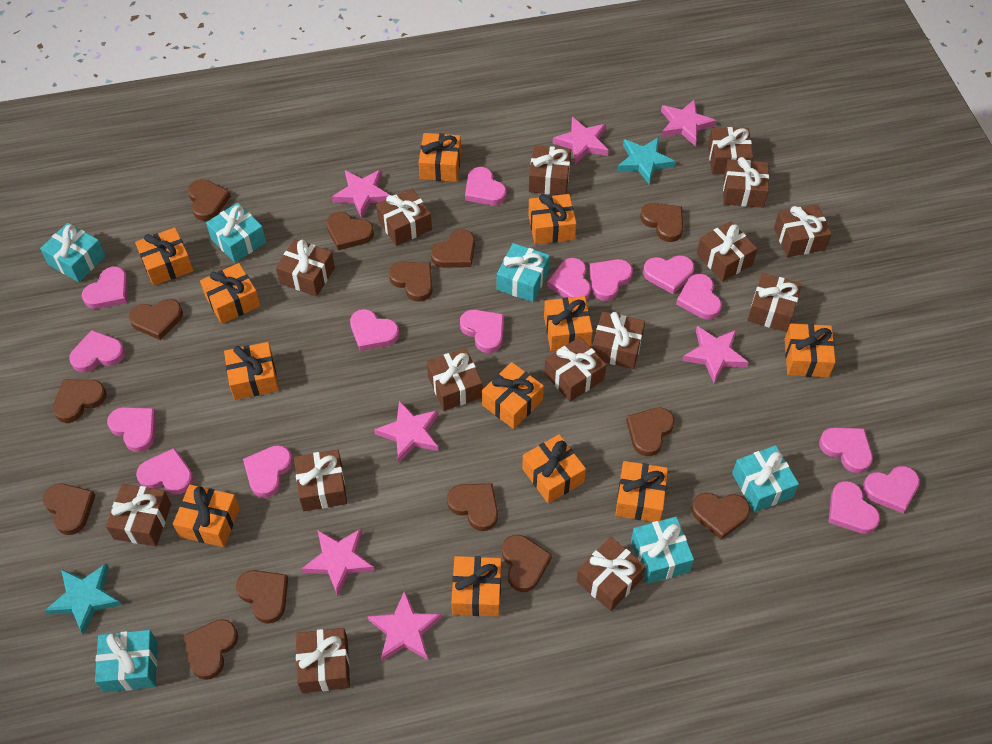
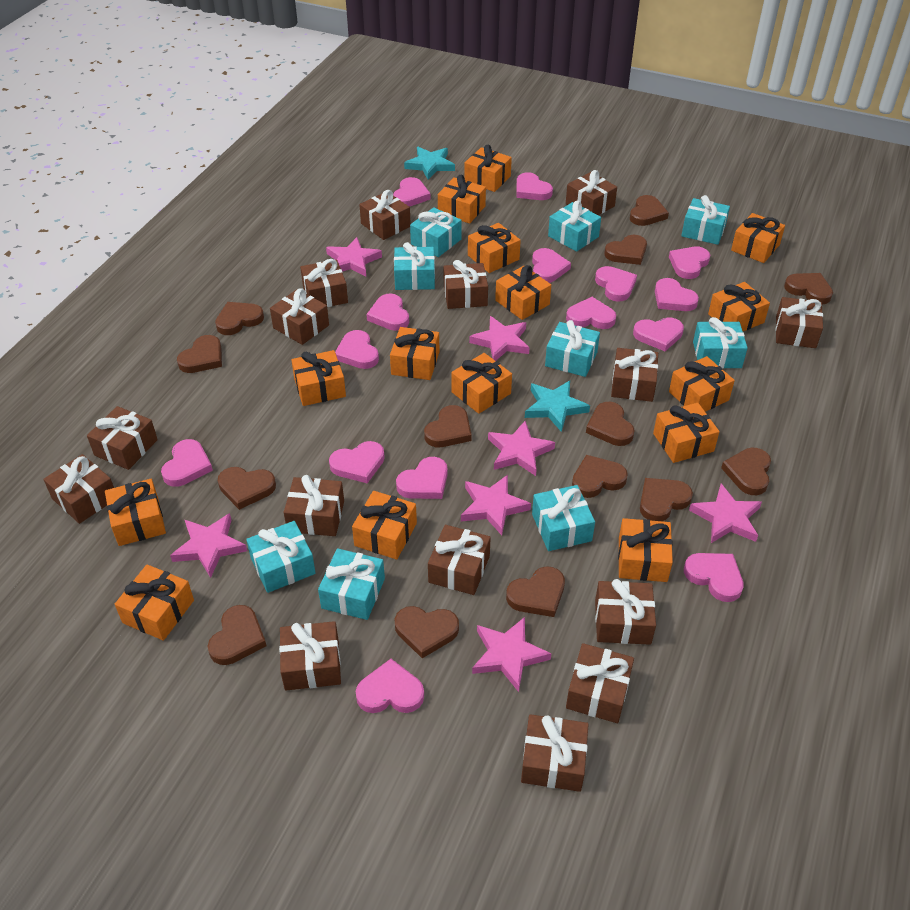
orange gift: [135,227,193,286] [173,485,240,547] [200,263,260,324] [224,342,279,400] [419,133,461,182] [451,556,501,617] [482,362,544,429] [522,434,586,503] [528,194,577,245] [544,296,593,351] [615,461,668,522] [785,323,836,377] = 12 -> [105,479,166,546] [115,564,194,641] [291,350,346,406] [352,491,417,560] [390,327,439,380] [438,175,486,224] [451,353,512,414] [464,145,512,192] [468,223,521,273] [495,265,551,320] [618,518,673,582] [653,403,720,463] [669,356,735,412] [708,282,770,331] [731,213,785,263] = 15
turquoise gift: [40,223,106,282] [95,630,158,692] [206,203,266,263] [497,243,550,302] [631,517,694,584] [732,445,799,512] = 6 -> [246,521,316,593] [318,548,385,620] [394,242,435,290] [410,207,462,257] [532,485,595,551] [545,320,600,377] [548,201,601,252] [681,195,730,245] [693,317,748,368] = 9

